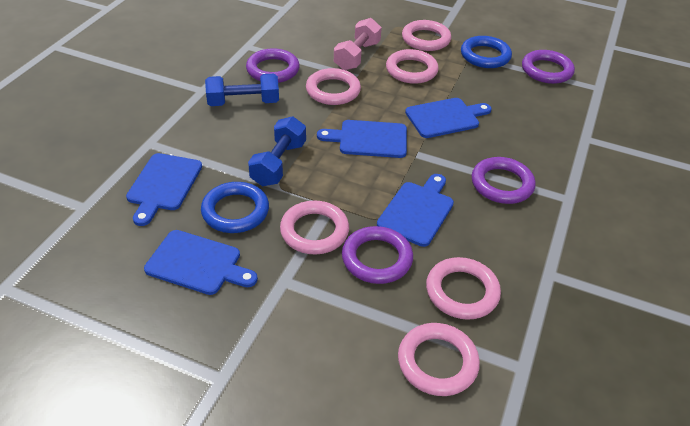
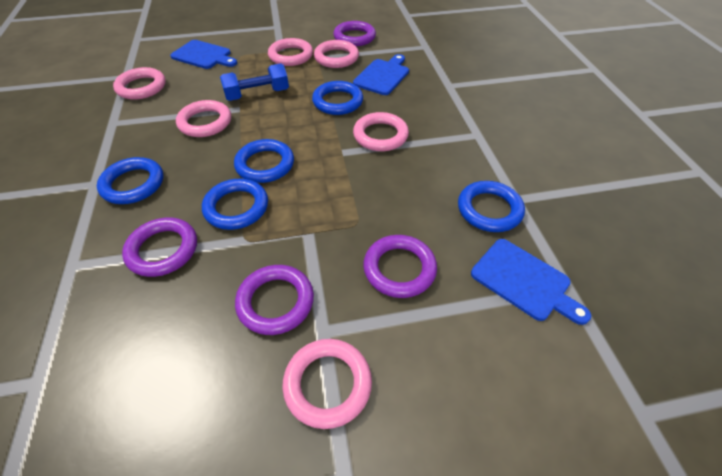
blue cutting board: [126,153,202,226] [144,230,258,295] [317,120,407,158] [377,174,454,247] [405,98,492,138] = 5 -> [170,40,237,69] [353,54,409,95] [471,239,591,325] = 3
blue dumbbell: [205,74,279,106] [248,116,306,186] = 2 -> [220,63,289,101] = 1
blue ring: [201,182,269,233] [461,36,512,68] = 2 -> [97,157,163,204] [202,179,268,230] [234,139,294,183] [312,81,363,115] [458,181,525,232] = 5
pink dumbbell: [334,18,382,70] = 1 -> none = 0

